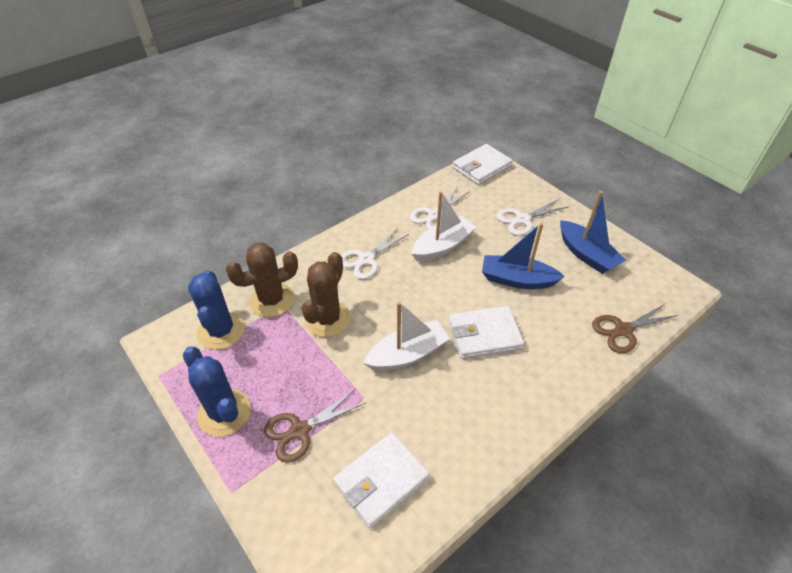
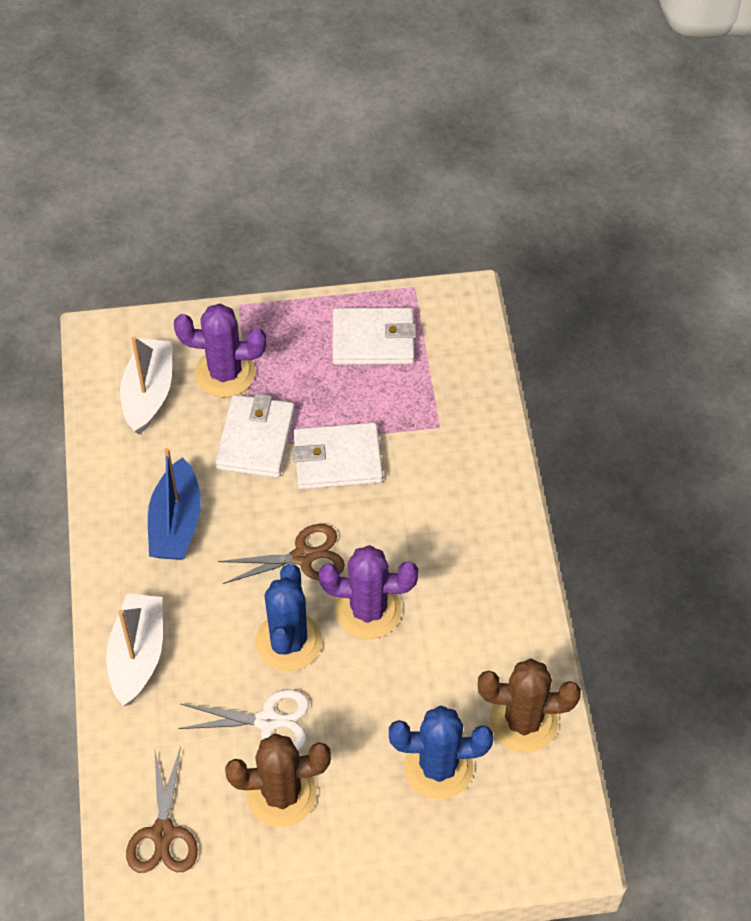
blue boat: [482,223,565,289] [560,191,626,274] = 2 -> [148,448,201,560] = 1
purple cactus: none = 0 -> [174,304,266,397] [319,545,418,639] = 2
white scissors: [341,228,409,279] [410,187,470,229] [497,199,568,236] = 3 -> [178,689,309,750] = 1

